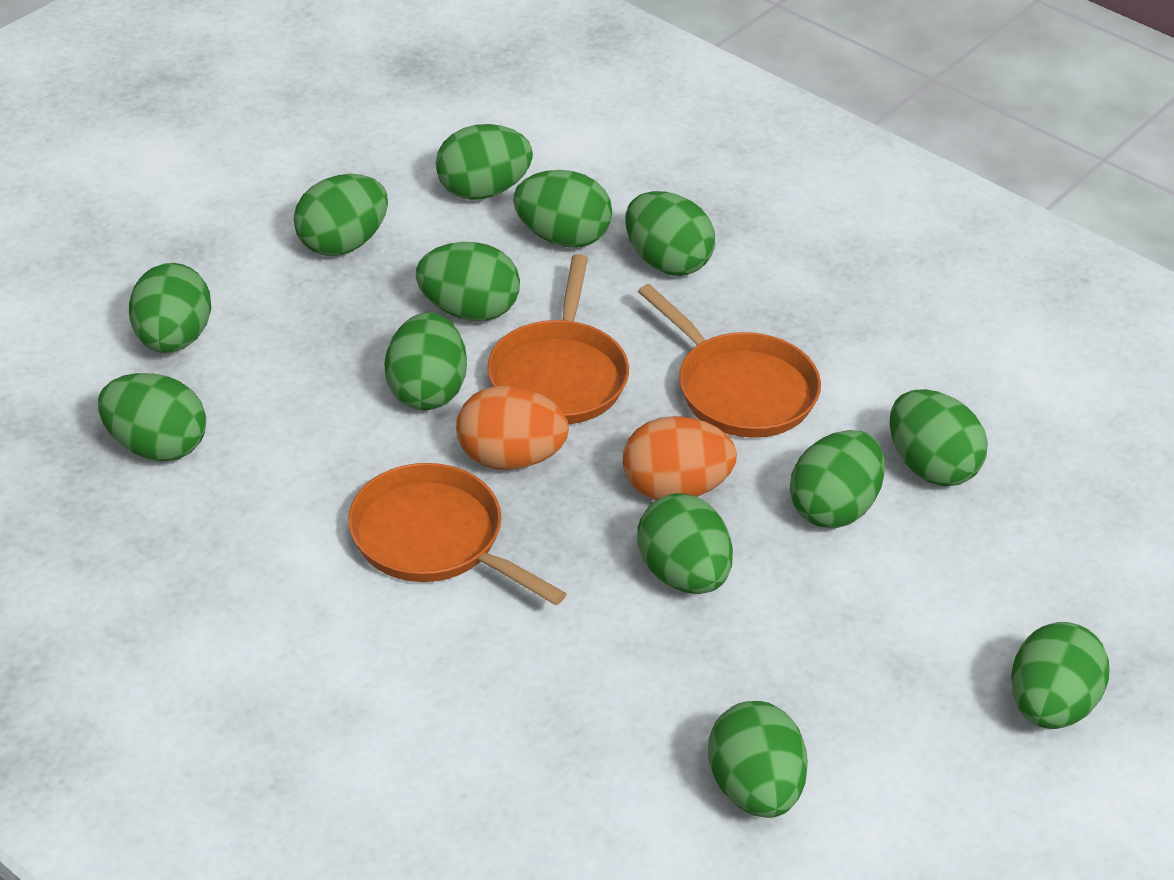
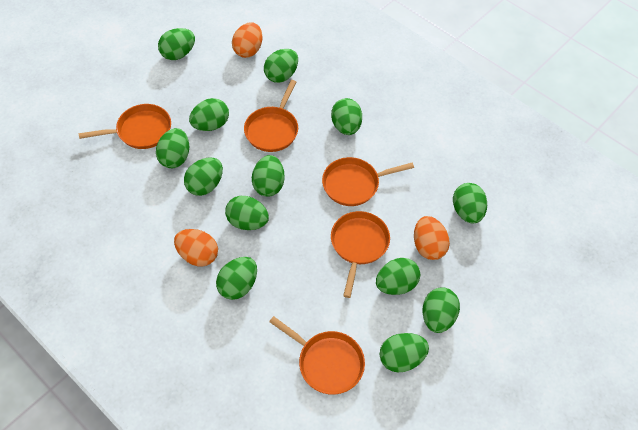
orange egg: [456,386,569,470] [622,416,737,500] = 2 -> [174,229,218,266] [232,22,263,58] [414,216,450,260] = 3
orange pan: [348,463,567,605] [487,254,629,424] [638,284,821,438] = 3 -> [79,104,171,149] [244,80,298,152] [269,316,365,395] [322,157,414,206] [331,211,390,298] = 5

